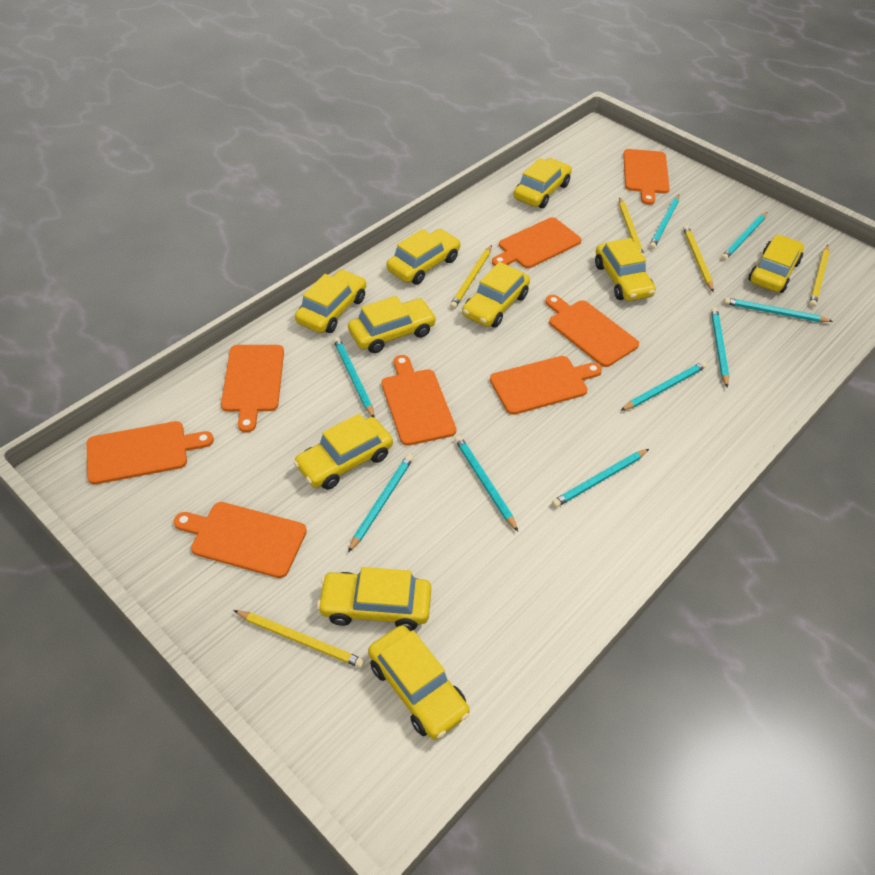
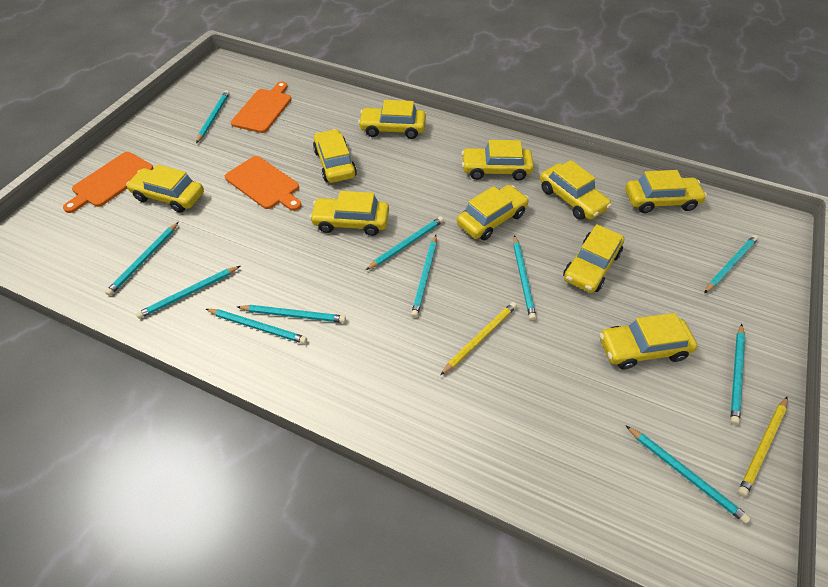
orange cutting board: [87,421,214,484] [174,502,307,578] [221,345,284,433] [382,355,456,446] [490,356,602,415] [492,217,582,268] [545,295,639,367] [623,149,670,205] = 8 -> [63,152,154,213] [225,156,302,211] [231,81,292,133] = 3
turquoise pencil: [333,337,374,417] [348,454,413,552] [455,435,518,531] [552,449,649,508] [620,361,707,411] [649,195,679,249] [711,307,729,387] [721,212,767,261] [724,298,833,322] = 9 -> [105,222,179,296] [136,266,240,319] [196,90,229,143] [206,309,307,344] [237,305,346,323] [366,217,444,270] [411,235,437,318] [513,235,536,320] [625,425,751,524] [704,235,758,293] [730,324,745,425] = 11
yellow pencil: [233,610,365,668] [450,245,492,309] [619,197,645,257] [683,225,714,292] [809,245,830,307] = 5 -> [440,302,517,375] [738,397,788,497] = 2

